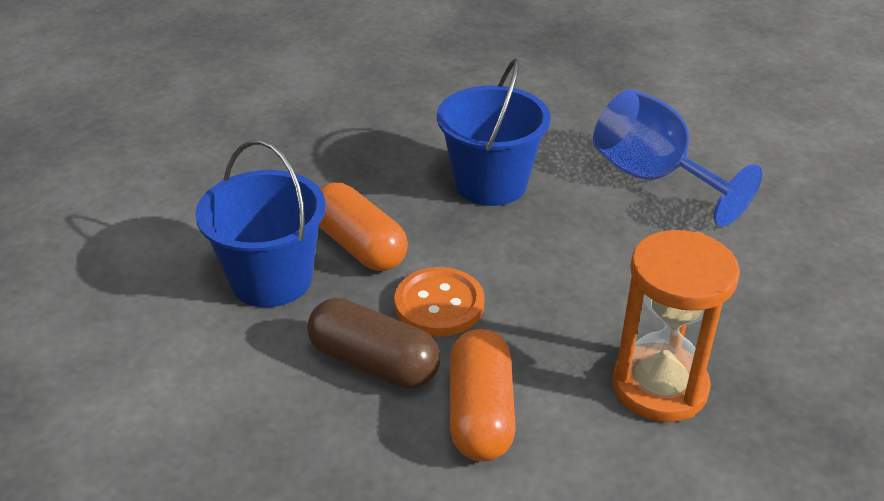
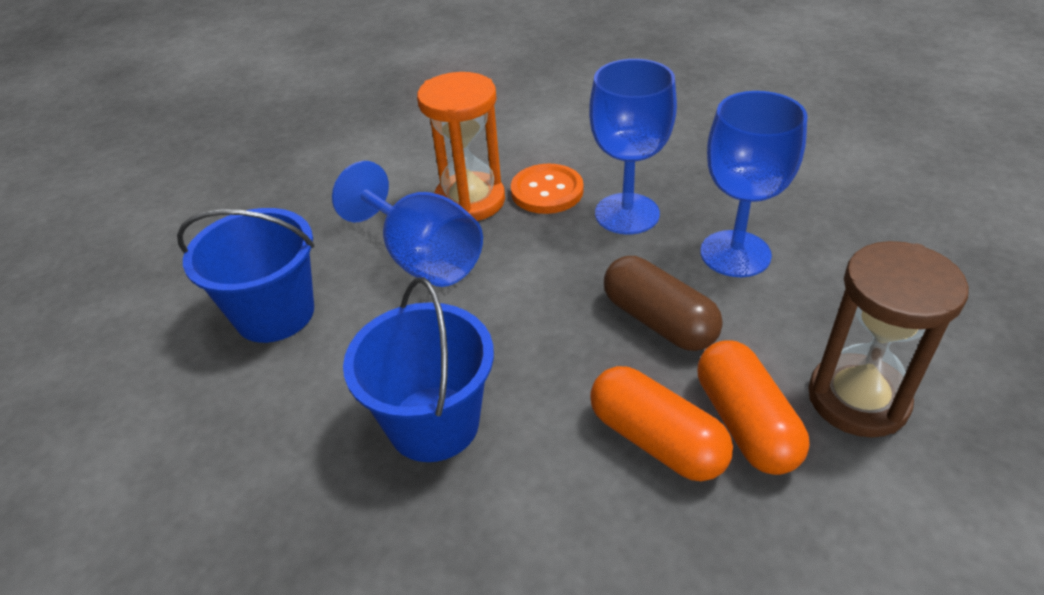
blue goblet: [593,89,762,227] = 1 -> [332,161,483,287] [589,59,677,234] [700,91,807,277] = 3
brown hourglass: none = 0 -> [808,241,969,437] = 1

